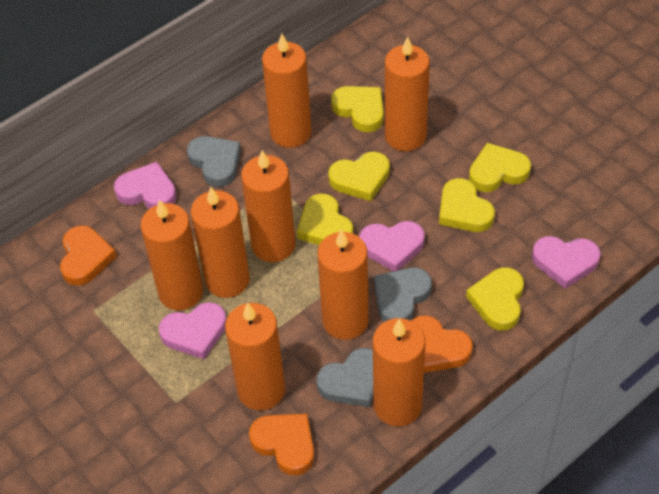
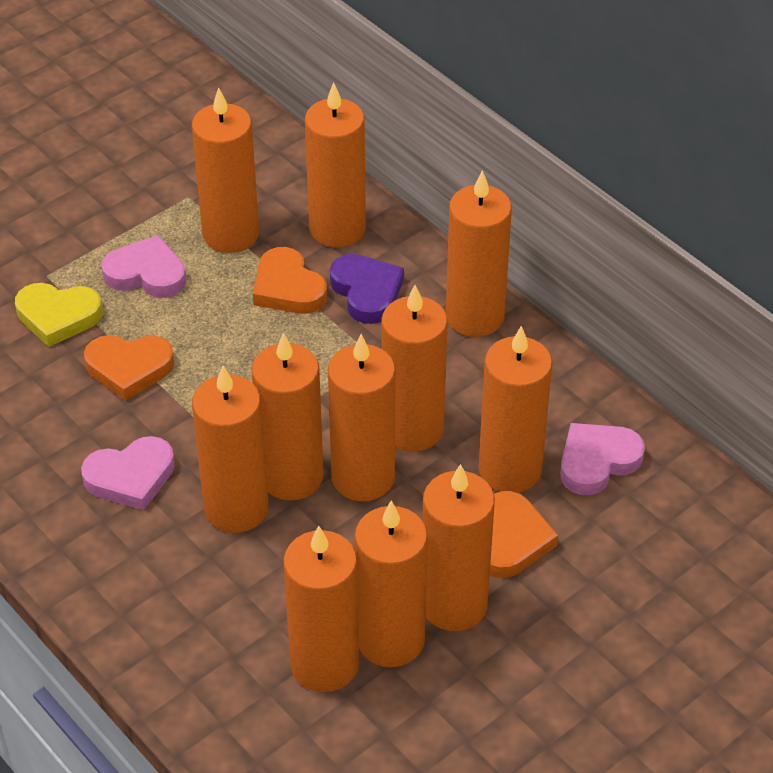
grey heart: [187,136,241,187] [317,348,373,407] [374,268,432,322] = 3 -> none = 0
orange candle: [140,200,204,310] [191,187,250,298] [225,302,285,410] [241,150,296,262] [262,34,312,148] [317,229,369,340] [373,318,425,426] [385,36,430,151] = 8 -> [192,88,259,253] [192,366,269,533] [251,333,324,501] [283,526,359,692] [305,82,366,247] [328,334,396,501] [354,501,428,667] [381,285,448,452] [422,464,495,631] [446,170,512,337] [479,326,552,493] = 11
pink heart: [114,162,177,209] [159,302,226,359] [359,221,425,271] [532,236,601,289] = 4 -> [81,436,175,510] [101,235,186,298] [560,423,645,495] = 3
purple heart: none = 0 -> [330,254,404,324] = 1
yellow heart: [297,194,353,245] [328,152,390,201] [331,86,384,132] [439,178,495,232] [466,267,524,331] [469,143,531,192] = 6 -> [15,283,103,347] = 1

